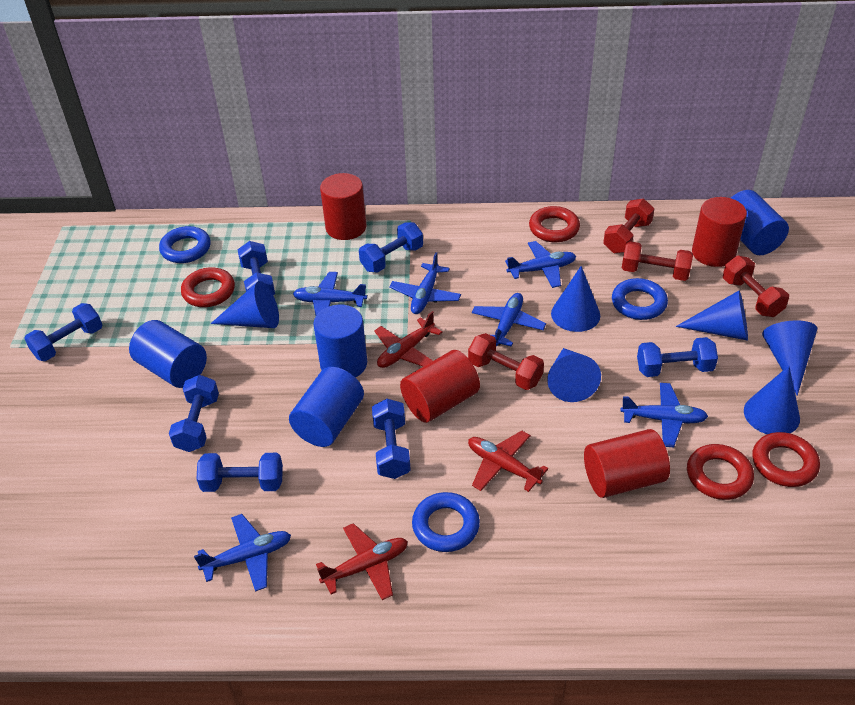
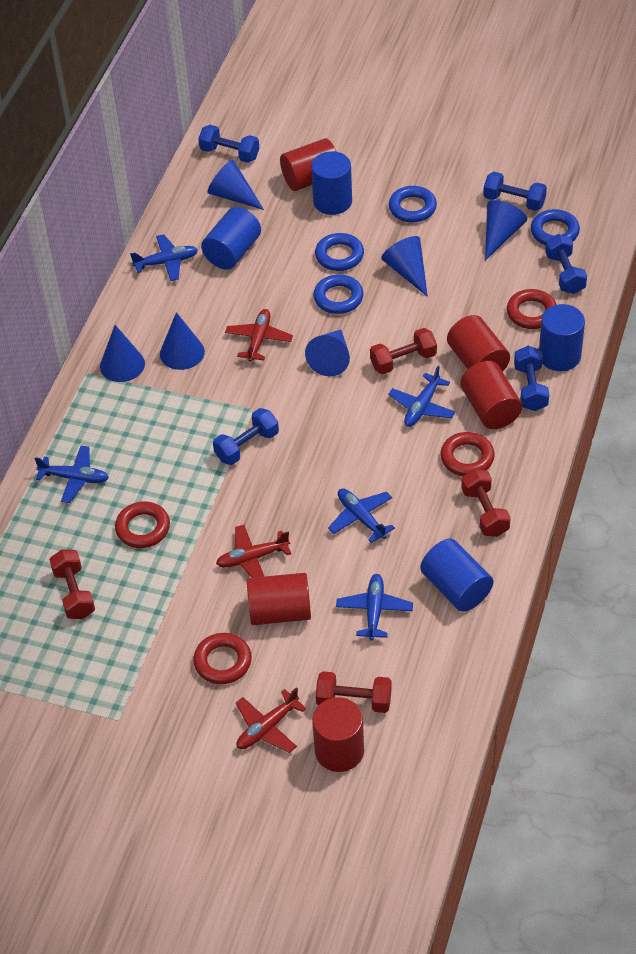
blue dumbbell: [24,303,102,361] [169,375,219,452] [197,453,283,492] [237,241,275,295] [359,222,423,273] [372,399,411,479] [637,337,718,377] = 7 -> [198,125,259,163] [213,408,279,465] [483,172,547,211] [514,346,549,411] [545,234,587,294] = 5
blue plane: [194,514,291,592] [293,272,367,315] [389,252,461,314] [472,293,546,346] [505,241,576,288] [620,383,708,447] = 6 -> [34,446,109,503] [130,234,198,281] [328,488,395,543] [336,574,413,641] [388,366,455,427] = 5
blue ring: [159,226,211,263] [412,492,480,552] [612,278,668,320] = 3 -> [313,275,364,314] [315,233,364,271] [389,186,437,222] [531,209,580,245] = 4
red cylinder: [320,173,366,240] [400,350,480,423] [584,429,670,498] [692,197,747,267] = 4 -> [247,573,311,625] [280,138,337,191] [312,697,364,772] [447,315,510,372] [460,361,522,429] = 5

